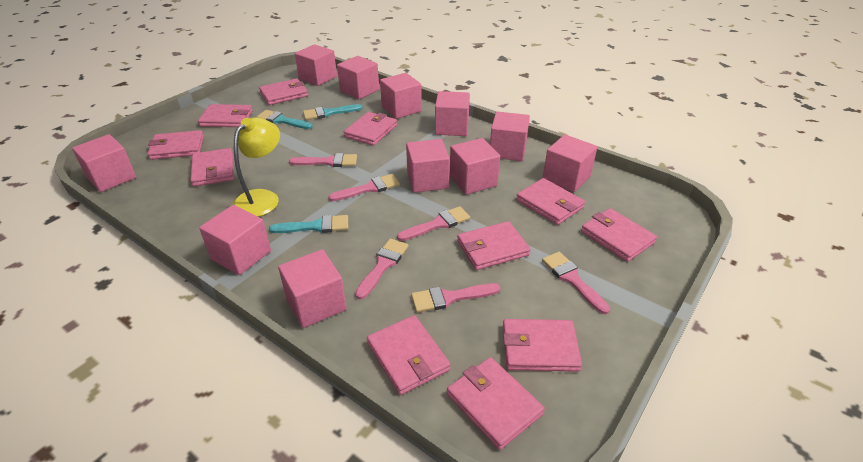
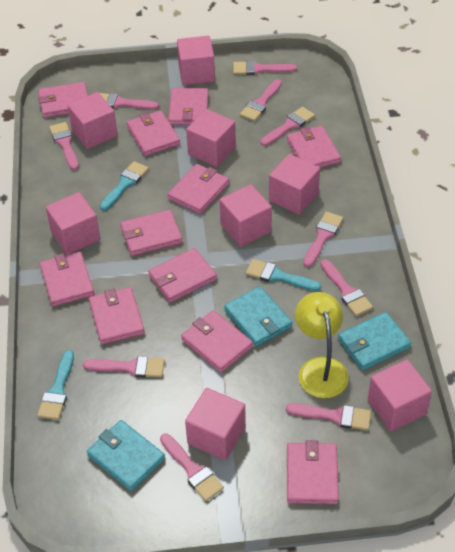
pink brush: [289,153,357,167] [328,174,400,201] [355,239,409,299] [397,206,470,241] [411,283,500,312] [542,252,610,314] = 6 -> [49,122,79,170] [83,356,165,377] [100,93,159,109] [160,434,224,501] [233,61,297,75] [240,79,282,121] [260,107,315,146] [286,403,371,431] [303,212,343,267] [320,259,373,316] = 10
pink cube: [72,134,136,192] [199,205,271,275] [278,249,347,328] [295,44,337,86] [337,56,379,99] [380,73,422,119] [406,139,450,193] [435,91,470,136] [450,138,500,195] [490,111,530,161] [543,135,597,192] = 11 -> [46,192,100,255] [67,92,118,149] [177,36,215,85] [185,388,246,460] [186,109,236,167] [220,184,272,247] [269,154,320,215] [368,360,432,432] = 8
turquoise wallet: none = 0 -> [87,420,165,491] [224,286,292,347] [338,312,411,371] = 3

